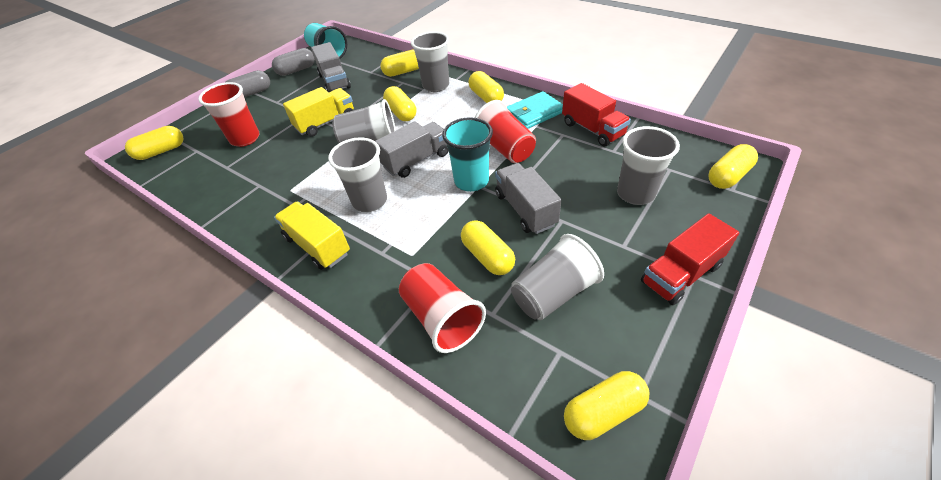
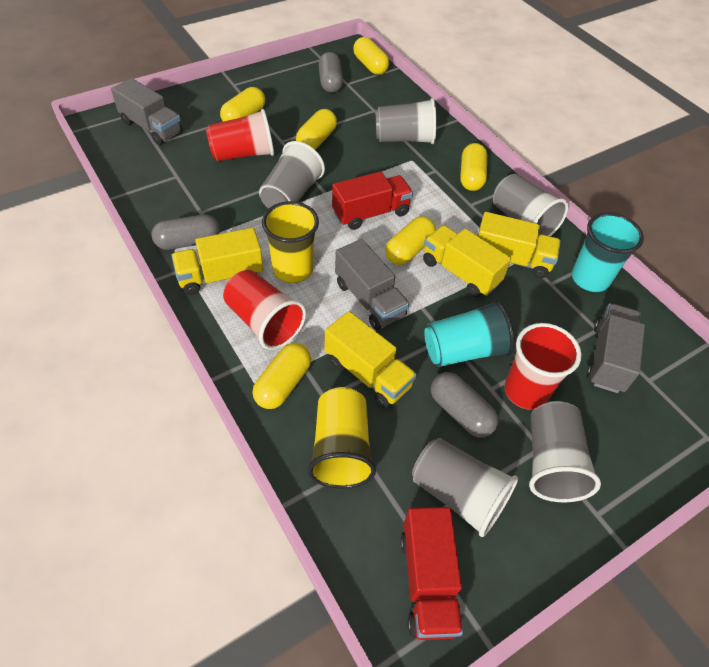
grey capsule: [226,70,270,97] [272,48,315,76] = 2 -> [151,215,220,250] [318,52,343,93] [431,372,498,438] = 3
turquoise wallet: [507,91,563,129] = 1 -> none = 0
yellow capsule: [125,126,183,160] [380,50,419,77] [383,86,416,121] [461,220,515,275] [469,71,504,103] [564,371,649,440] [709,144,758,189] = 7 -> [220,87,265,122] [252,343,311,409] [296,109,337,149] [353,37,389,75] [385,216,436,265] [460,143,487,191] = 6
yellow cup: none = 0 -> [262,201,319,283] [308,387,376,489] = 2
yellow truck: [274,202,350,270] [283,87,354,137] = 2 -> [171,228,263,295] [325,311,417,408] [423,225,511,297] [477,212,561,278] = 4

